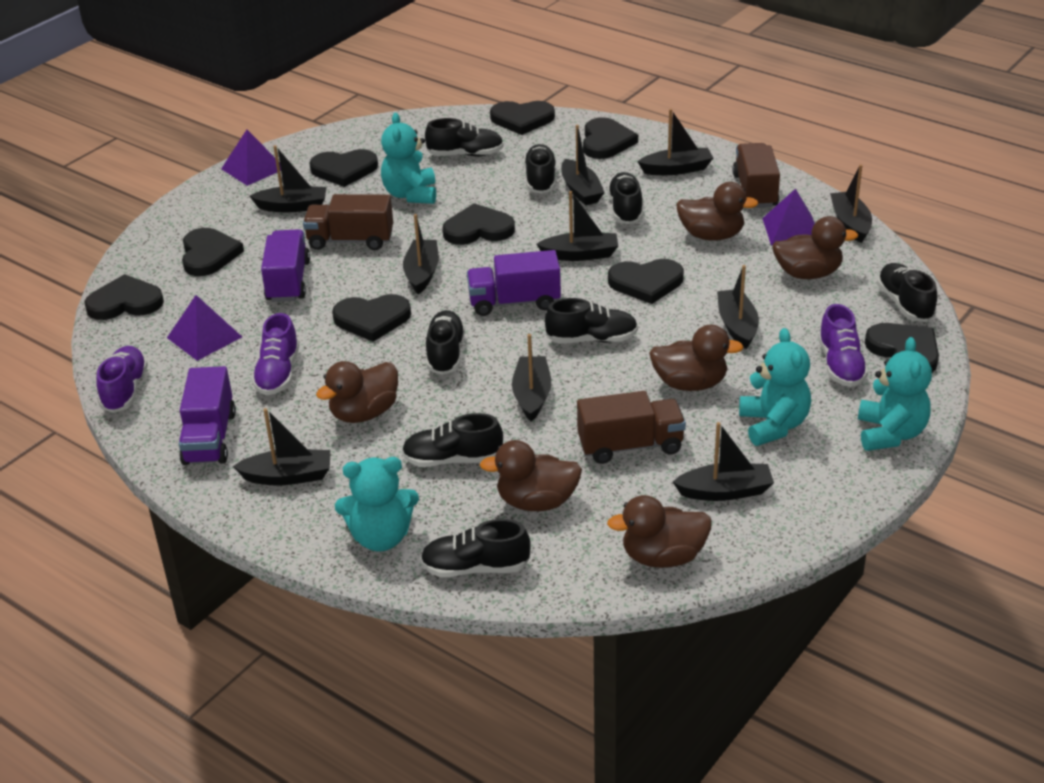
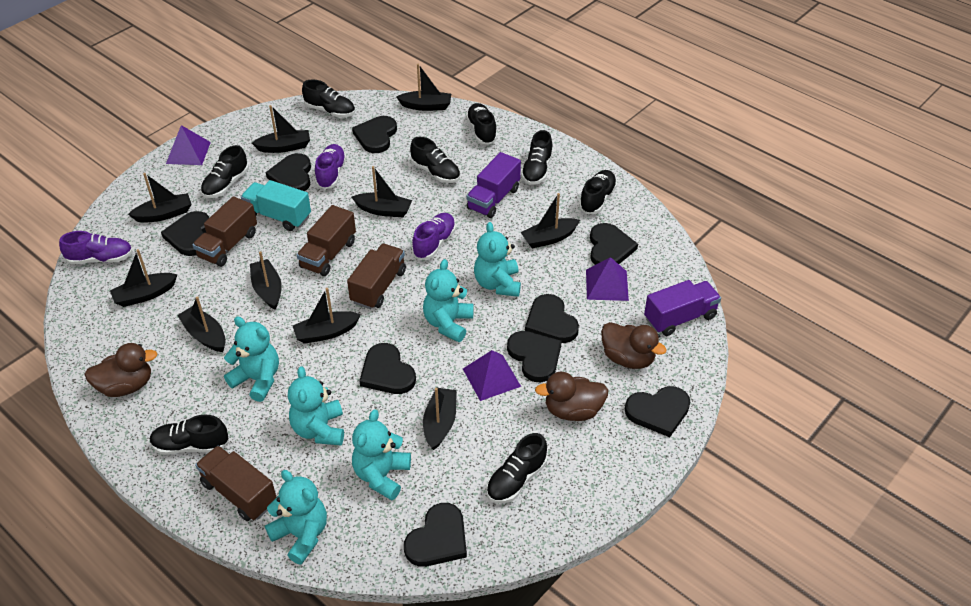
brown duck: [316,361,398,423] [480,440,582,511] [607,495,712,568] [649,325,743,391] [676,182,759,241] [772,216,858,279] = 6 -> [85,343,158,397] [535,372,608,421] [601,322,667,369] = 3
brown truck: [303,194,393,250] [577,391,686,464] [732,143,780,208] = 3 -> [192,196,257,267] [195,446,277,521] [297,205,356,276] [347,244,406,309] = 4
purple truck: [179,366,236,465] [261,229,310,302] [467,250,561,316] = 3 -> [466,152,521,218] [644,280,721,336] = 2
turquoise teddy bear: [335,457,419,551] [381,113,436,204] [739,328,811,446] [858,337,932,451] = 4 -> [224,317,279,402] [265,470,327,565] [288,366,344,445] [352,409,411,500] [423,259,474,342] [474,222,521,297] = 6
turquoise truck: none = 0 -> [241,180,311,231] = 1

